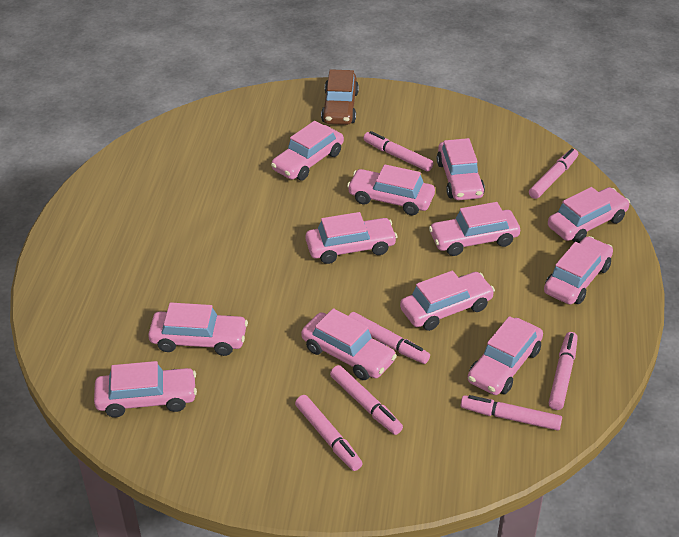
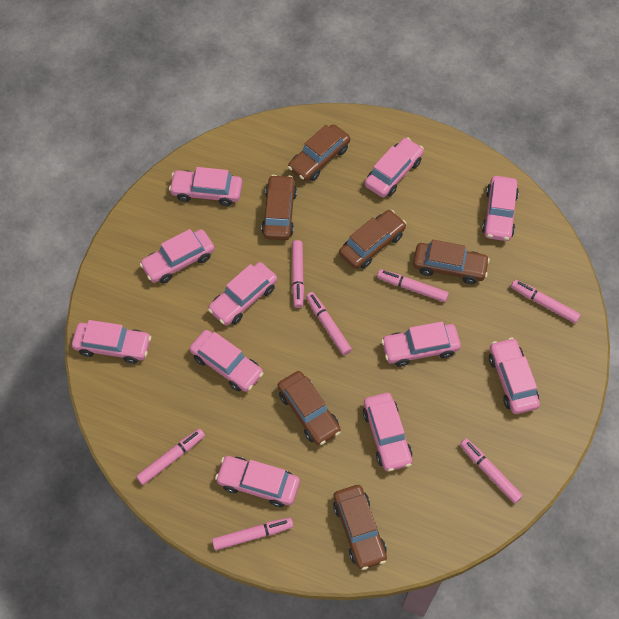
brown car: [321,69,359,125] = 1 -> [261,175,297,240] [278,371,341,445] [288,124,350,182] [333,485,387,570] [339,210,406,269] [413,240,490,284] = 6
pink car: [94,361,197,417] [148,302,248,356] [271,121,344,180] [301,308,397,380] [305,212,397,264] [347,164,435,215] [400,271,495,331] [429,202,520,256] [437,138,485,200] [468,316,543,395] [544,236,613,305] [548,187,630,243] = 12 -> [72,320,151,364] [140,229,215,284] [169,167,243,206] [189,330,264,392] [208,262,277,326] [215,456,300,507] [363,393,412,471] [365,137,424,197] [381,321,461,367] [482,176,519,241] [489,338,540,414] = 11

